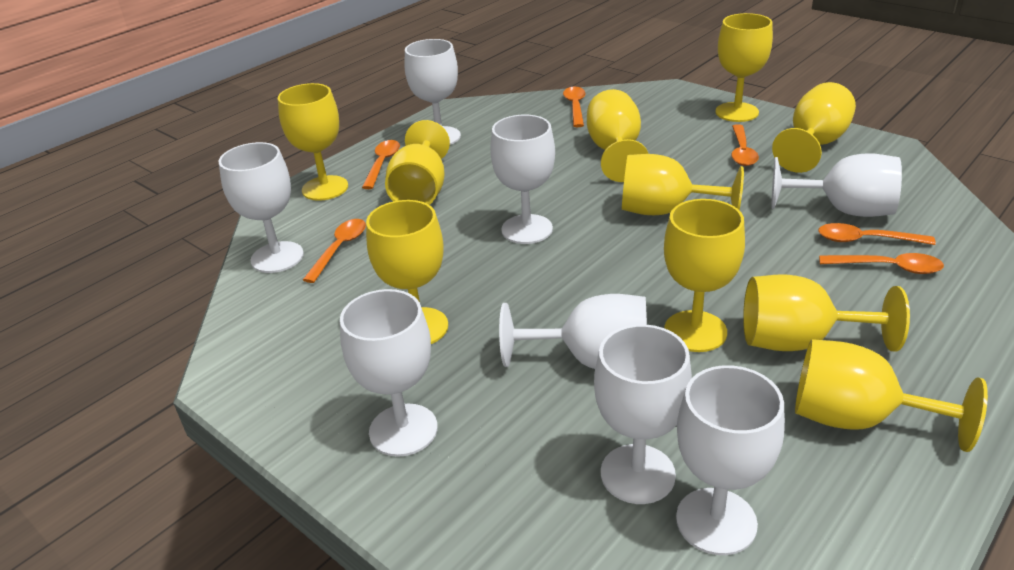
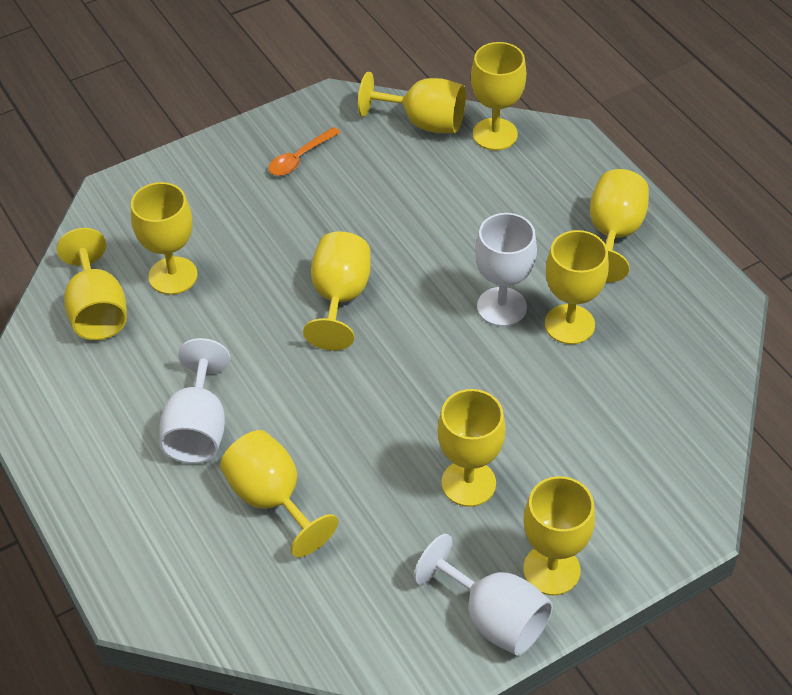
orange spoon: [303,219,366,283] [362,140,400,189] [563,87,586,127] [731,124,759,166] [818,223,936,245] [819,253,944,274] = 6 -> [268,127,341,176] = 1
white goblet: [219,142,304,273] [340,289,438,457] [404,39,461,145] [490,115,555,244] [499,294,647,369] [594,324,692,504] [676,365,785,555] [772,153,902,217] = 8 -> [159,338,230,463] [414,534,553,656] [475,213,537,326] = 3

